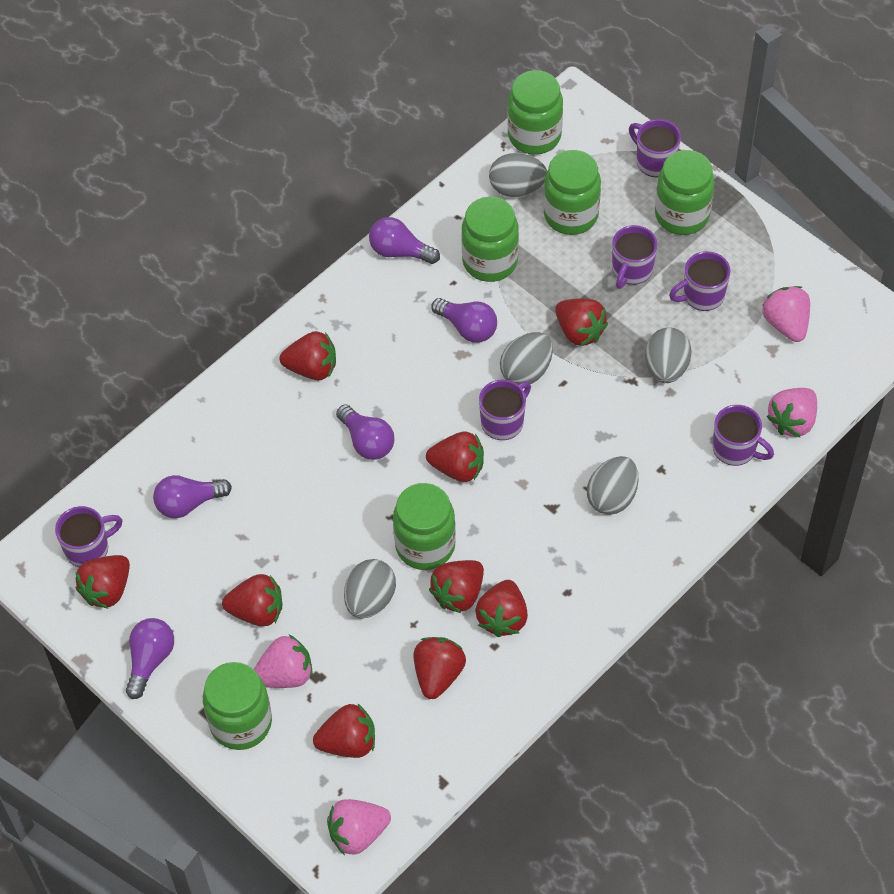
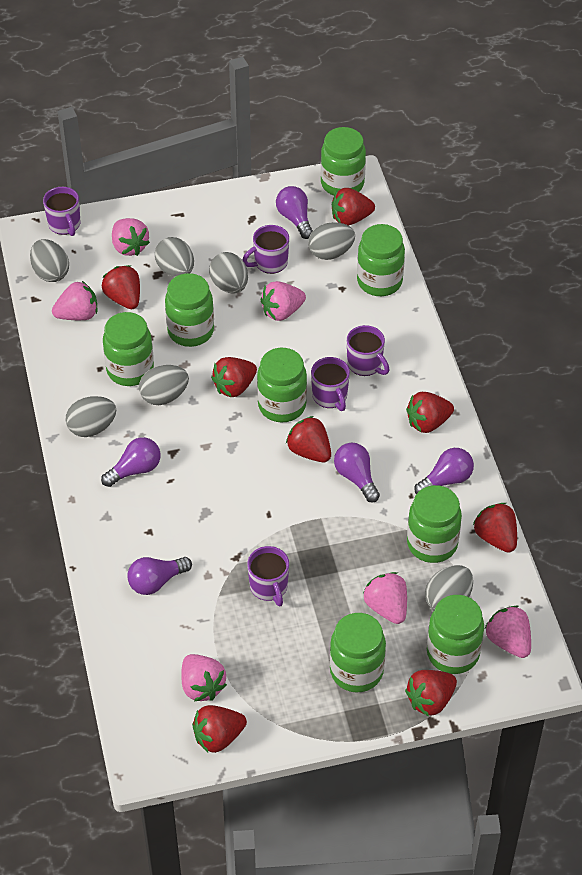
green jar: [203,662,272,750] [393,483,456,570] [461,196,519,282] [507,70,563,155] [543,150,601,235] [655,150,715,235] = 6 -> [103,312,154,386] [165,273,214,347] [257,348,307,422] [321,127,366,196] [330,613,386,693] [357,224,405,296] [407,485,462,563] [427,595,484,674] = 8
grey egg: [344,559,396,619] [489,153,547,197] [500,332,553,384] [587,456,638,515] [645,327,692,383] = 5 -> [30,239,69,282] [66,396,116,437] [139,365,189,405] [155,237,194,277] [209,252,248,293] [308,222,355,260] [425,565,473,610] = 7
pink strawberry: [254,635,313,688] [327,799,391,855] [762,286,810,342] [766,388,817,438] = 4 -> [52,281,97,320] [112,218,150,256] [181,654,227,702] [260,281,306,321] [363,572,407,624] [485,606,531,658] = 6
purple mug: [55,506,123,567] [479,380,531,440] [612,225,658,289] [629,119,681,178] [669,251,731,311] [713,405,774,466] = 6 -> [43,187,80,236] [243,225,289,274] [247,546,289,606] [311,357,350,411] [347,325,390,376] = 5
red strawberry: [75,555,130,609] [222,574,282,626] [280,331,336,380] [313,703,375,758] [414,637,466,699] [426,432,484,482] [429,560,484,613] [475,580,528,637] [555,298,608,346] = 9 -> [102,265,140,309] [192,705,247,753] [211,357,257,397] [286,416,331,462] [332,188,375,226] [405,670,457,716] [406,392,454,433] [473,503,517,553] = 8

